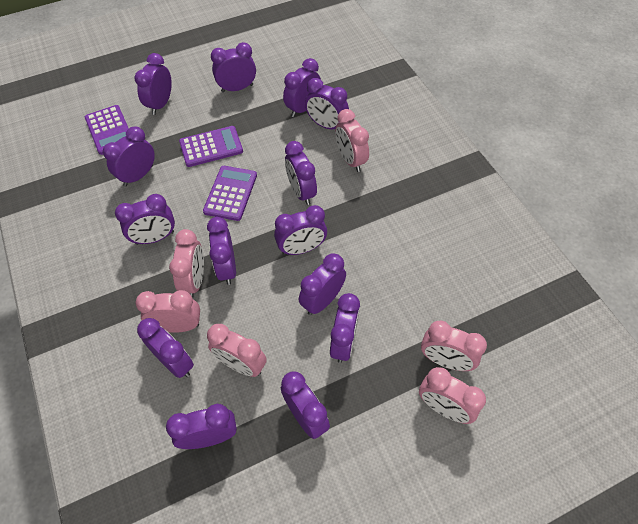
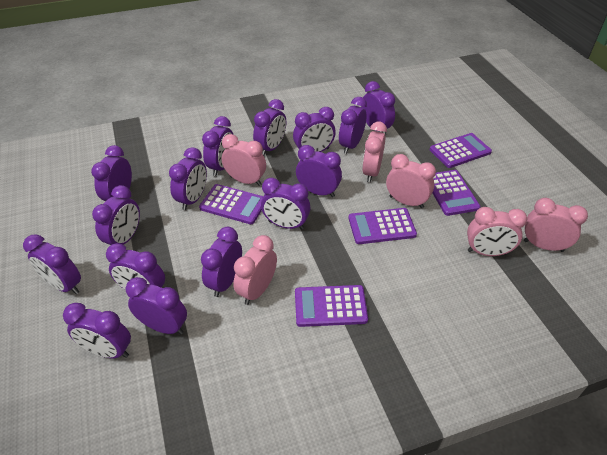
purple calculator: [85,105,129,155] [179,126,243,167] [203,166,257,221] = 3 -> [199,184,263,224] [295,285,368,327] [348,208,417,244] [430,133,492,168] [432,170,480,216] = 5
purple clock: [103,126,155,187] [115,194,175,245] [134,53,172,115] [137,318,194,378] [166,404,237,449] [207,217,236,285] [211,42,256,92] [274,205,327,255] [281,371,330,439] [283,58,321,117] [285,141,317,205] [299,253,346,315] [305,78,349,129] [330,293,360,363] = 14 -> [23,234,81,294] [63,303,131,358] [91,145,132,201] [92,185,140,245] [106,243,165,290] [126,277,187,335] [169,147,207,210] [201,227,242,297] [202,116,233,176] [253,99,286,156] [261,178,311,229] [293,107,336,152] [296,145,342,197] [339,97,367,154] [361,81,395,136] = 15

